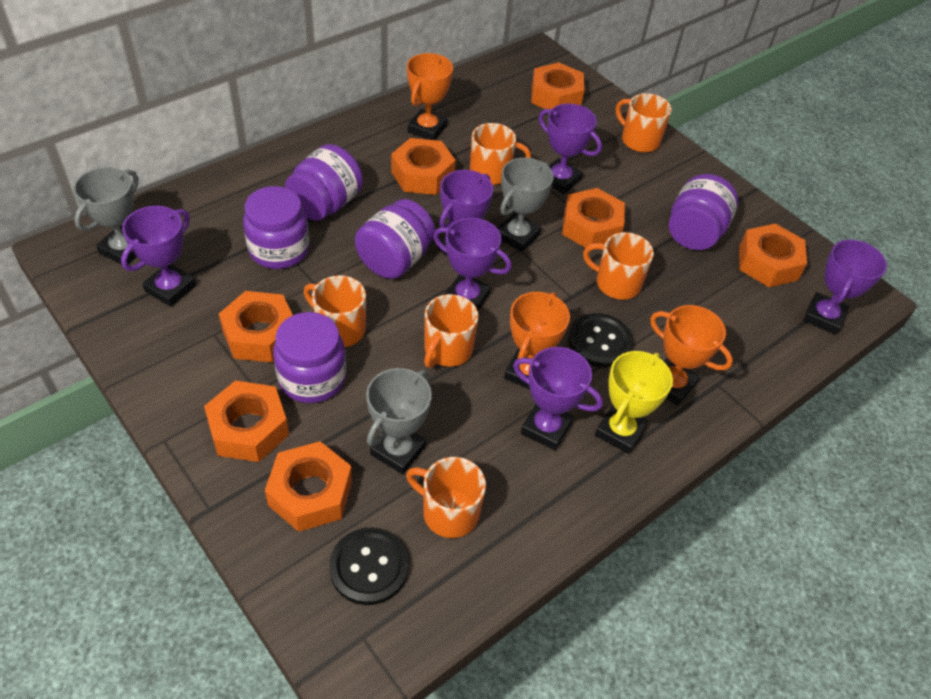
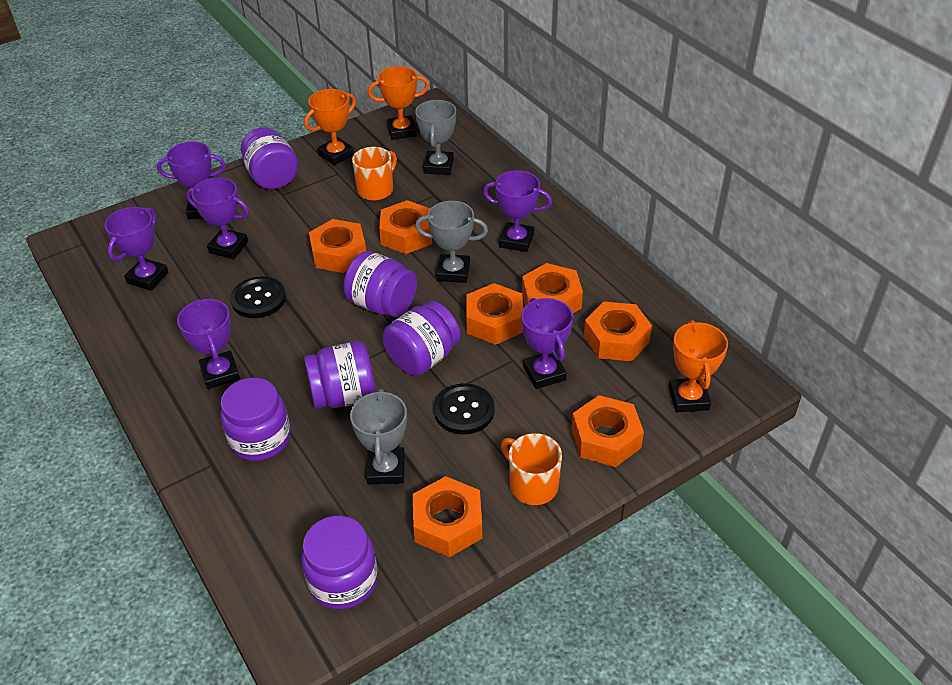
orange mug: [304,275,366,347] [406,457,486,538] [424,294,478,368] [470,123,531,185] [583,232,654,300] [616,93,672,153] = 6 -> [352,147,397,201] [501,433,562,505] = 2
purple jar: [243,186,309,269] [273,312,346,403] [285,144,363,221] [355,199,435,279] [669,174,738,250] = 5 -> [221,378,291,461] [241,127,298,190] [301,516,378,609] [304,341,376,408] [344,251,417,317] [383,301,460,376] = 6
yellow trophy: [595,351,673,454] = 1 -> none = 0

